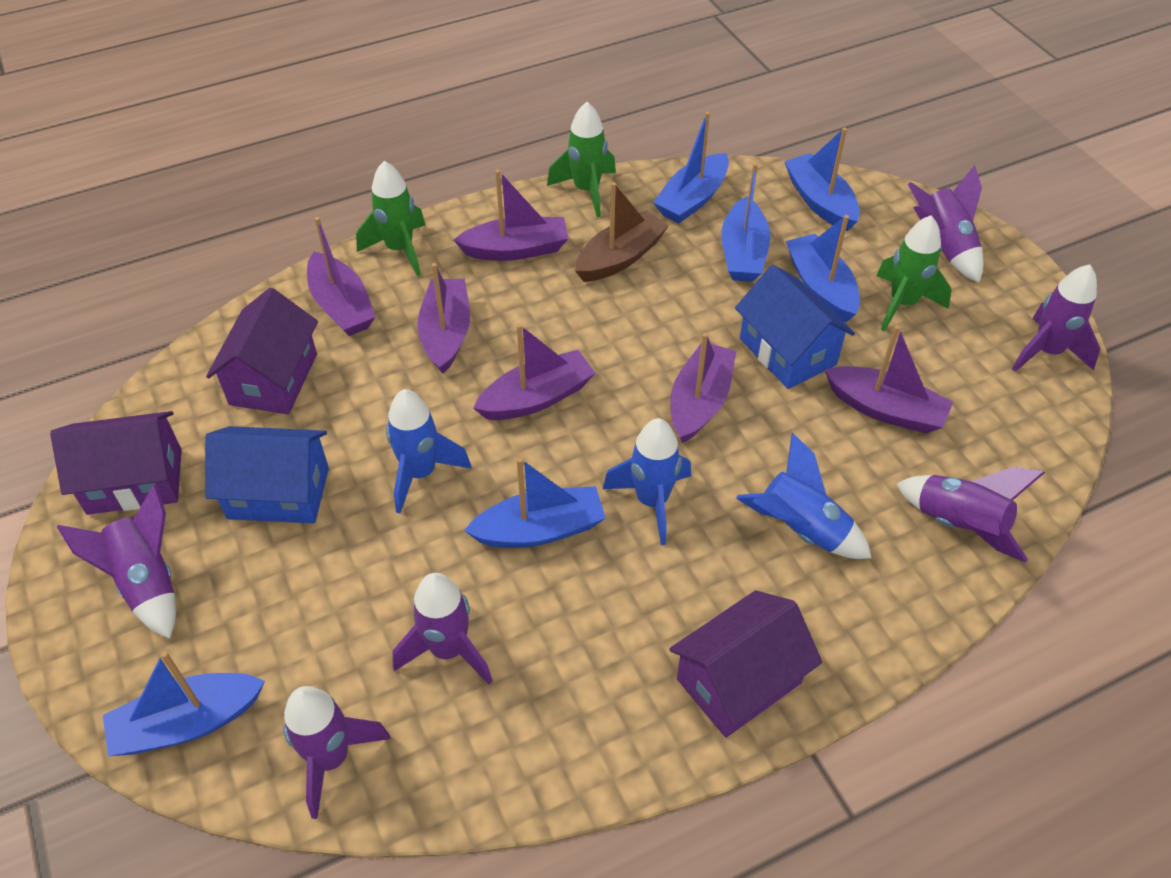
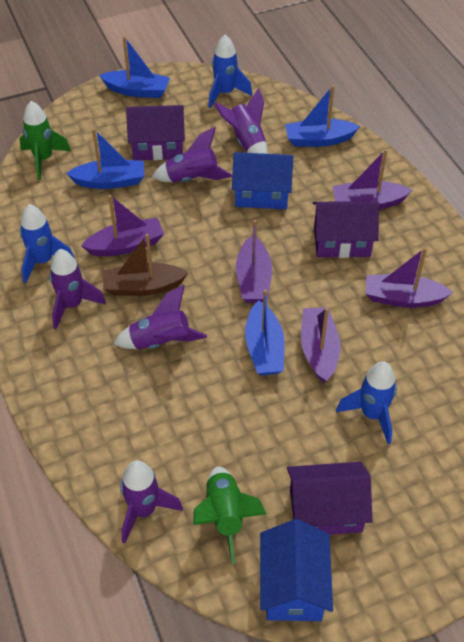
blue boat: [103,651,265,756] [464,457,606,548] [653,111,729,223] [721,163,770,282] [784,127,860,231] [786,215,860,322] = 6 -> [66,128,144,189] [99,36,170,98] [245,289,285,375] [285,85,360,147] = 4
green rocket: [356,161,425,276] [547,102,616,217] [876,215,952,331] = 3 -> [20,101,71,180] [193,467,266,564] = 2
purple boat: [307,217,375,336] [418,263,470,374] [454,169,569,261] [473,324,595,420] [670,333,736,443] [825,325,953,433] = 6 -> [81,195,164,256] [236,220,272,303] [301,307,340,383] [333,149,412,210] [366,247,453,308] = 5
purple rocket: [57,484,176,639] [283,686,391,819] [392,573,493,685] [896,467,1045,563] [908,165,983,283] [1012,264,1101,372] = 6 -> [49,249,106,329] [114,285,207,349] [120,461,183,543] [151,127,232,182] [214,88,268,154] = 5

